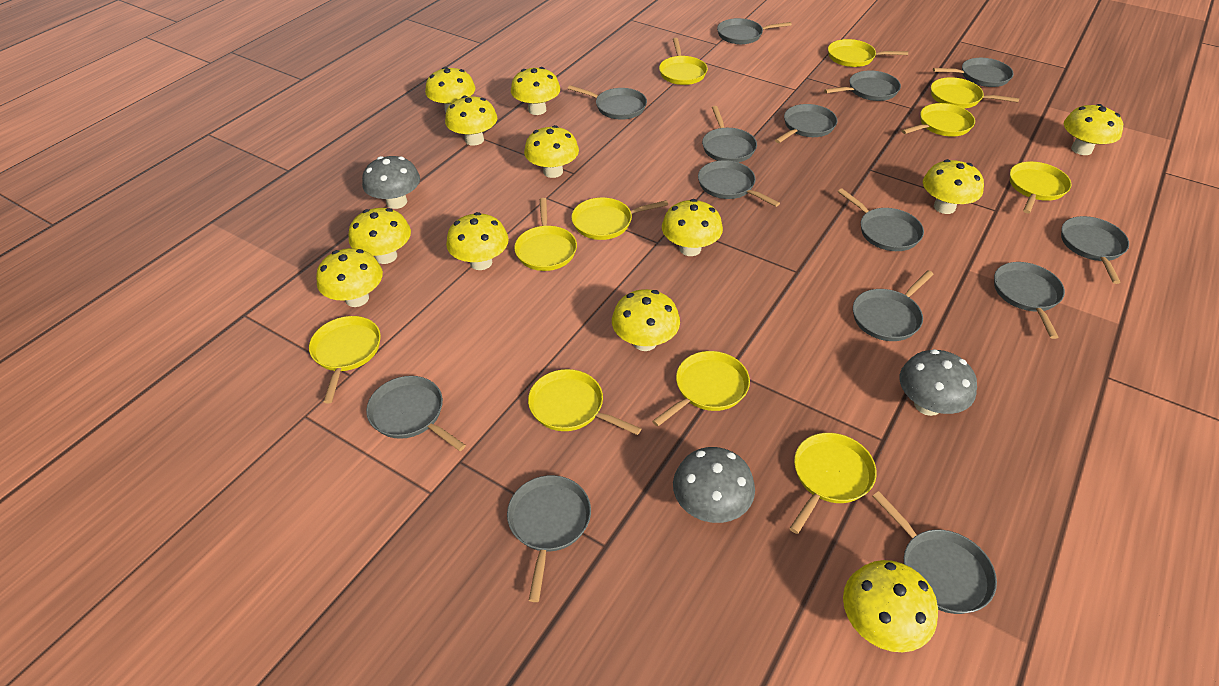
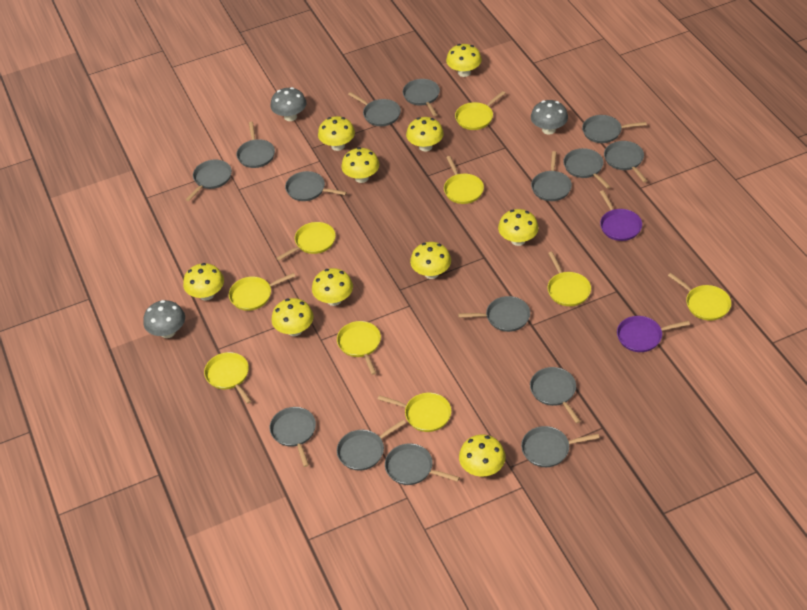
grey pan: [366,376,466,451] [507,475,591,602] [568,85,647,120] [698,160,780,207] [702,106,757,162] [717,18,792,44] [775,104,838,143] [824,71,901,101] [838,188,924,251] [853,270,934,341] [873,491,997,614] [933,58,1014,87] [994,262,1065,339] [1061,216,1129,284] = 14 -> [185,160,232,201] [236,122,275,168] [270,407,316,467] [285,171,347,201] [337,419,406,471] [348,92,401,126] [385,443,460,485] [403,79,440,116] [458,296,530,332] [521,426,599,467] [530,367,581,424] [531,151,572,201] [563,148,611,189] [582,115,647,143] [604,141,647,182] = 15
purple pan: none = 0 -> [600,190,642,241] [617,316,690,352] = 2
yellow mushroom: [316,248,383,307] [349,208,411,264] [425,67,475,112] [445,96,497,146] [446,212,509,270] [511,67,560,115] [524,125,579,178] [612,289,680,351] [662,199,723,256] [843,560,938,652] [923,159,984,214] [1064,104,1123,155] = 12 -> [183,263,224,301] [271,298,314,336] [312,268,353,306] [318,116,355,151] [341,147,379,183] [406,117,444,151] [410,242,451,279] [446,44,482,77] [459,434,506,477] [498,209,539,246] = 10
yellow pan: [309,316,381,403] [514,198,577,271] [528,369,641,435] [571,198,668,240] [652,351,750,427] [659,38,708,85] [789,433,877,534] [828,39,908,67] [901,103,975,137] [931,77,1019,108] [1010,162,1072,213] = 11 -> [204,352,251,404] [229,273,295,311] [277,222,336,261] [337,321,381,375] [378,393,451,432] [444,156,484,204] [455,91,505,130] [547,252,591,306] [668,273,731,320] = 9

